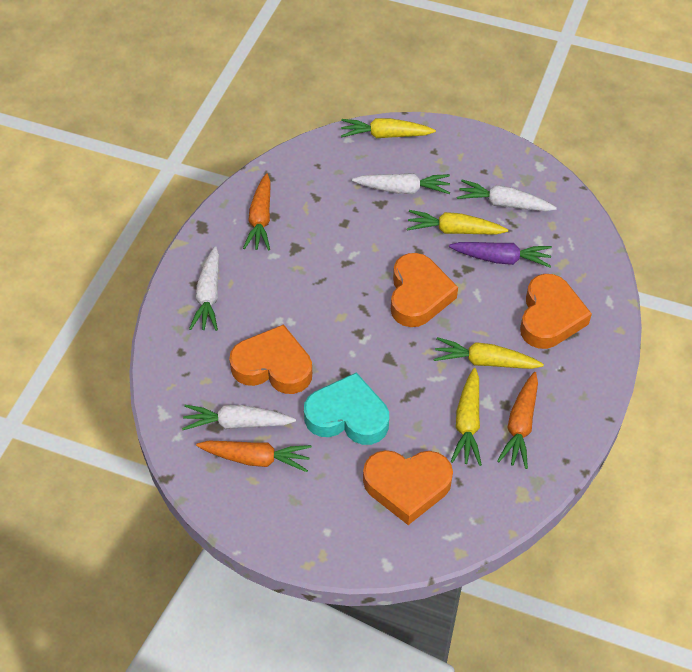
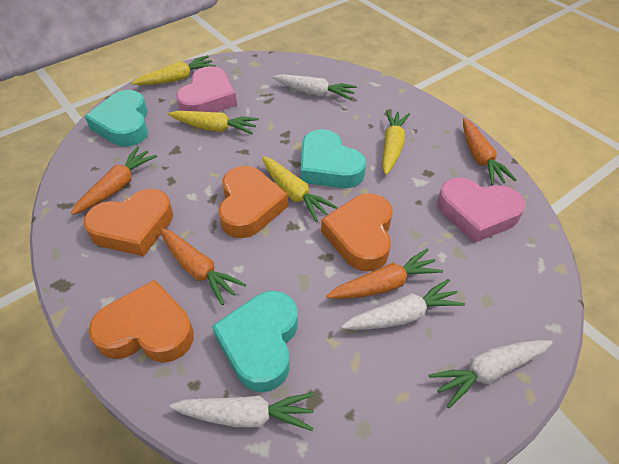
orange carrot: [196,441,312,472] [243,173,271,250] [497,372,538,469] = 3 -> [71,147,157,215] [160,228,246,305] [326,249,443,299] [463,118,517,185] = 4
pink heart: none = 0 -> [176,66,237,112] [437,178,525,243] = 2
purple carrot: [449,242,552,267] = 1 -> none = 0
turquoise heart: [304,372,389,445] = 1 -> [85,90,148,147] [212,291,298,392] [301,129,366,188] = 3

